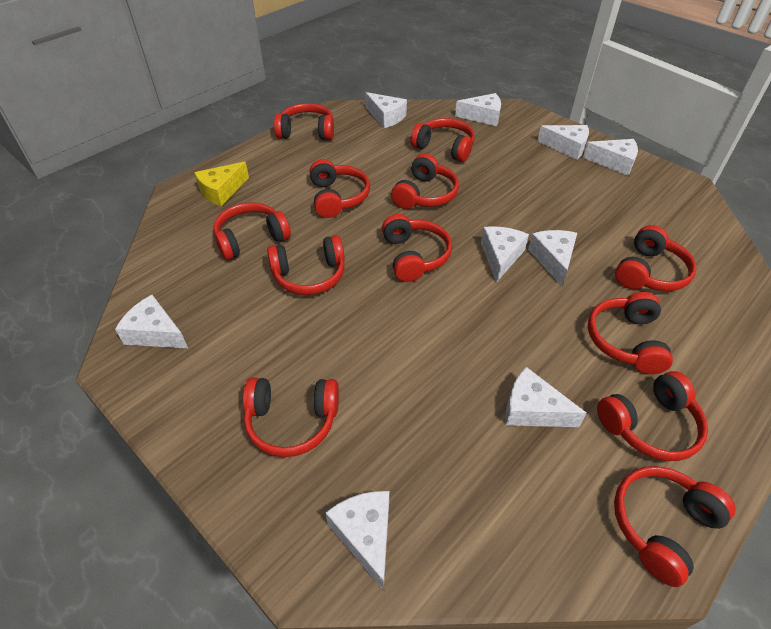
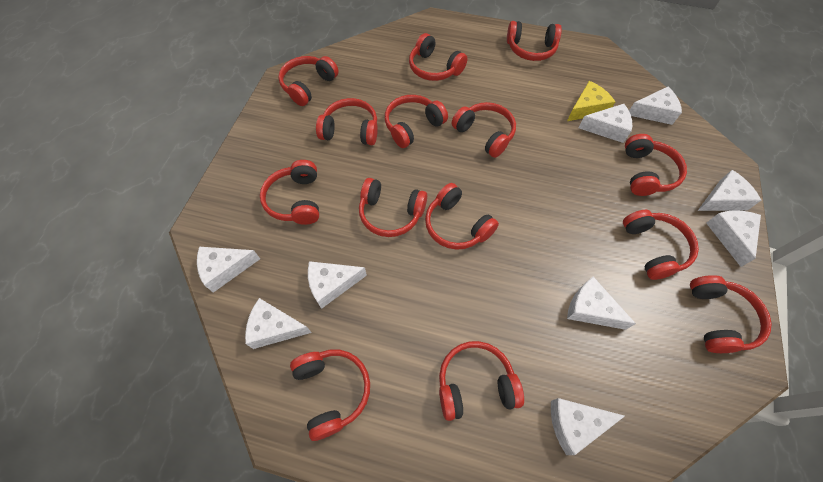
red headphones: [213,202,291,260] [243,378,339,457] [267,235,345,295] [274,103,334,140] [310,159,370,218] [382,214,452,282] [391,154,459,209] [410,118,475,162] [588,292,673,374] [597,371,708,461] [614,466,736,587] [615,225,697,291] = 12 -> [260,160,319,225] [278,56,339,106] [290,350,370,441] [316,98,378,145] [359,178,427,237] [385,95,448,148] [409,33,467,81] [425,183,499,250] [439,341,524,421] [452,102,516,158] [507,21,562,61] [623,210,699,280] [625,134,687,196] [690,275,772,353] = 14

